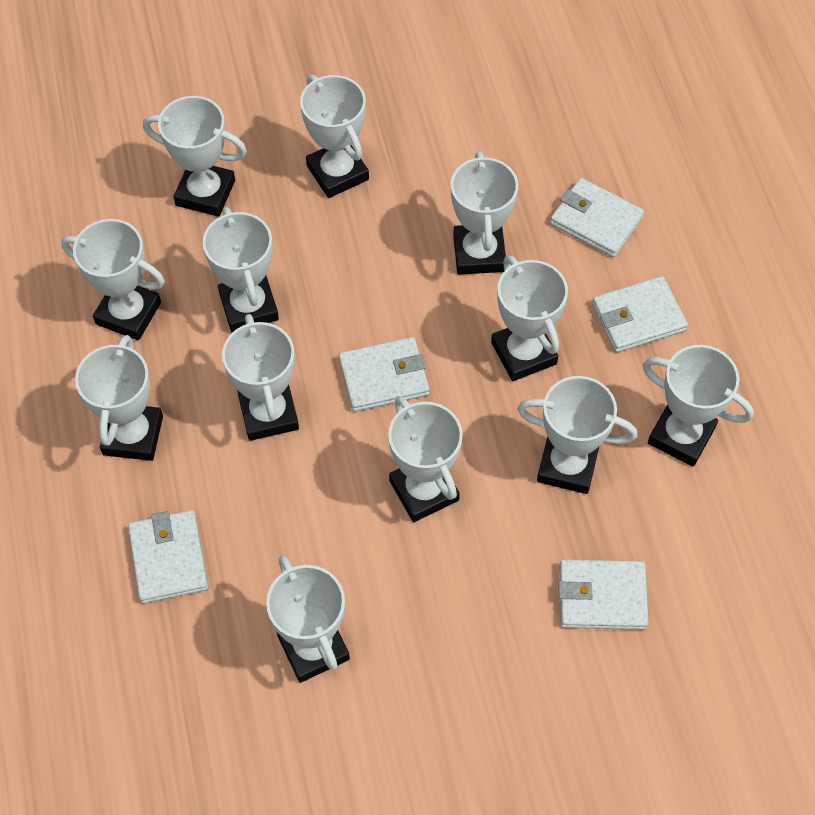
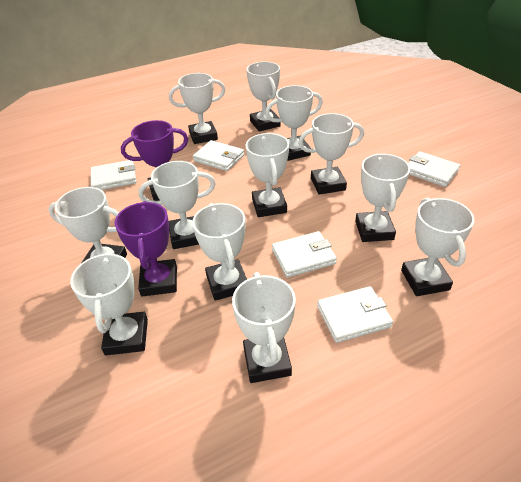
purple trophy: none = 0 -> [115,201,177,296] [121,120,188,201] = 2

